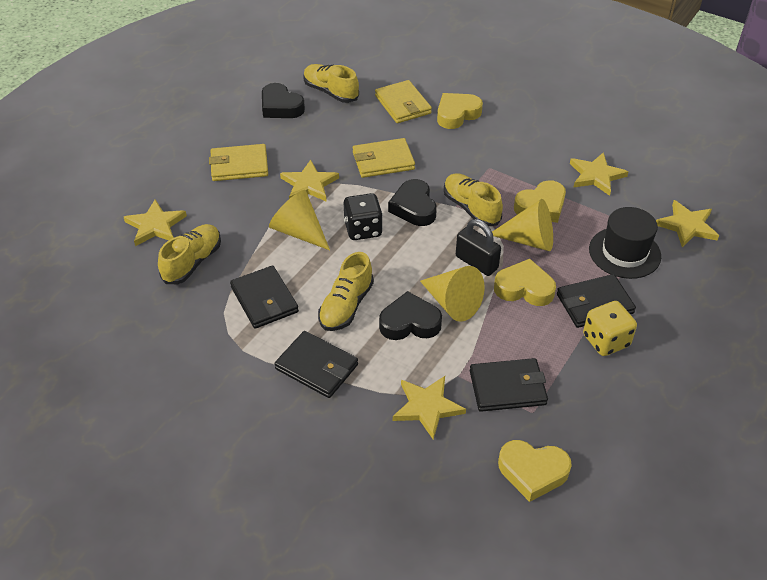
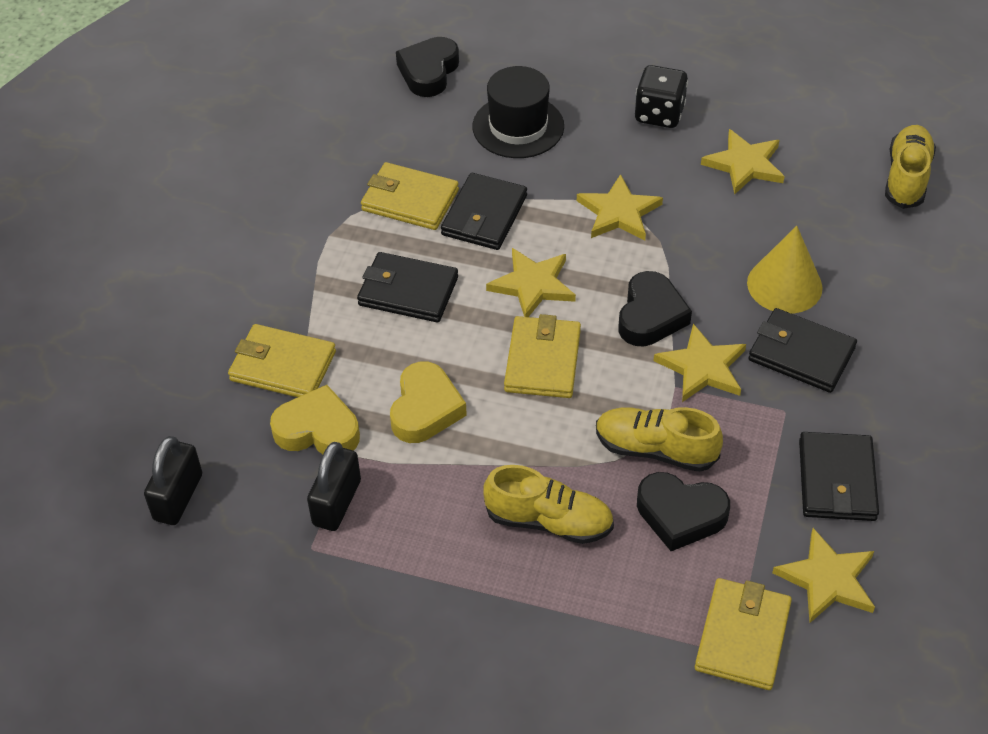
black padlock: [456,219,501,276] = 1 -> [144,436,202,525] [307,442,361,531] = 2
yellow cone: [269,190,330,250] [420,266,485,322] [492,199,553,251] = 3 -> [747,226,823,314] = 1
yellow dice: [583,301,637,356] = 1 -> none = 0
yellow heart: [437,93,483,129] [494,259,556,306] [498,440,572,502] [514,180,566,223] = 4 -> [270,385,360,455] [390,362,467,443] = 2
yellow shoe: [158,224,221,284] [304,64,359,103] [318,252,374,331] [444,173,503,226] = 4 -> [484,465,614,544] [596,407,723,472] [885,125,936,209] = 3
yellow wallet: [209,144,268,181] [353,138,415,178] [375,80,432,123] = 3 -> [228,324,336,397] [361,162,459,230] [504,314,581,398] [695,578,792,690] = 4

